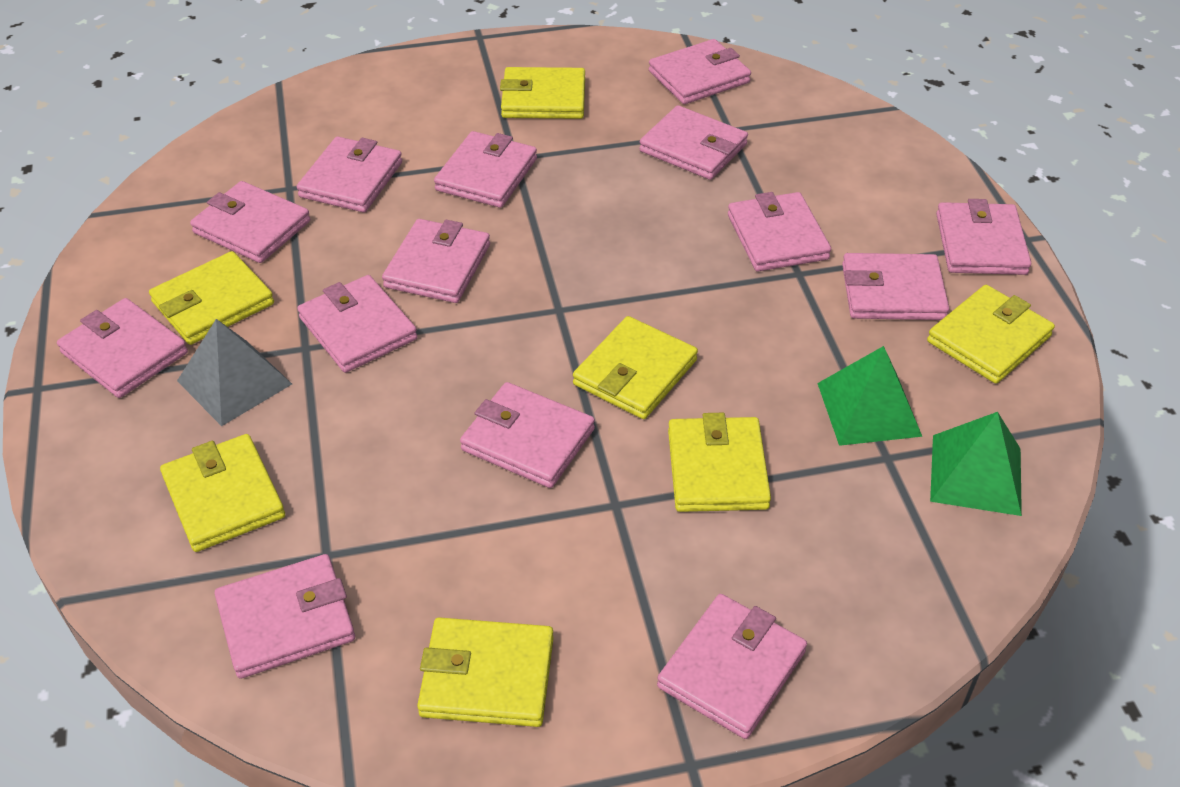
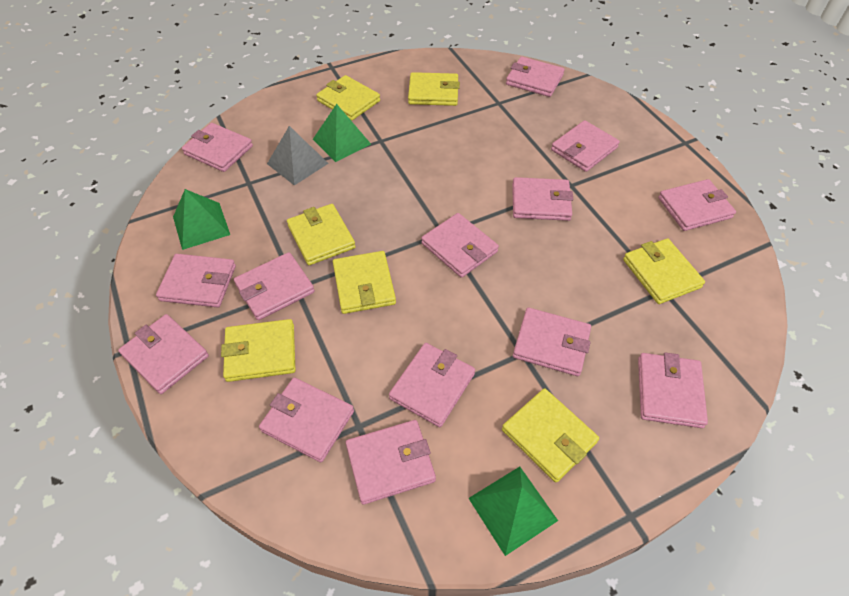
green pyramid: [817,346,922,446] [930,412,1022,516] = 2 -> [173,189,230,250] [313,104,371,162] [468,467,558,556] = 3

